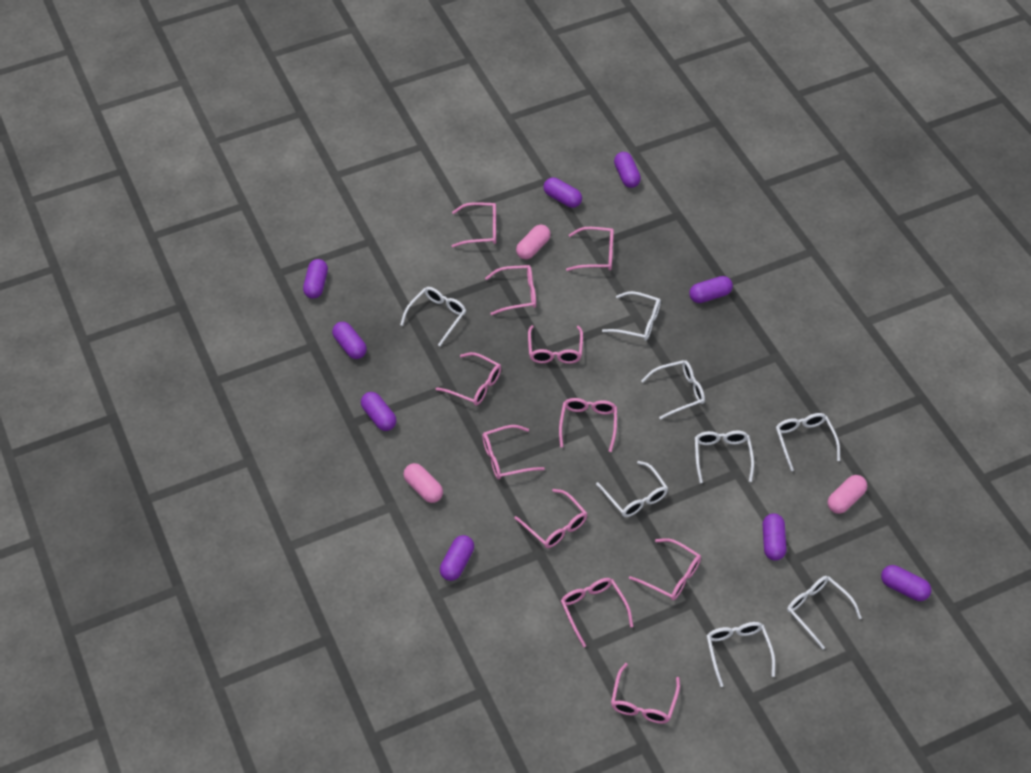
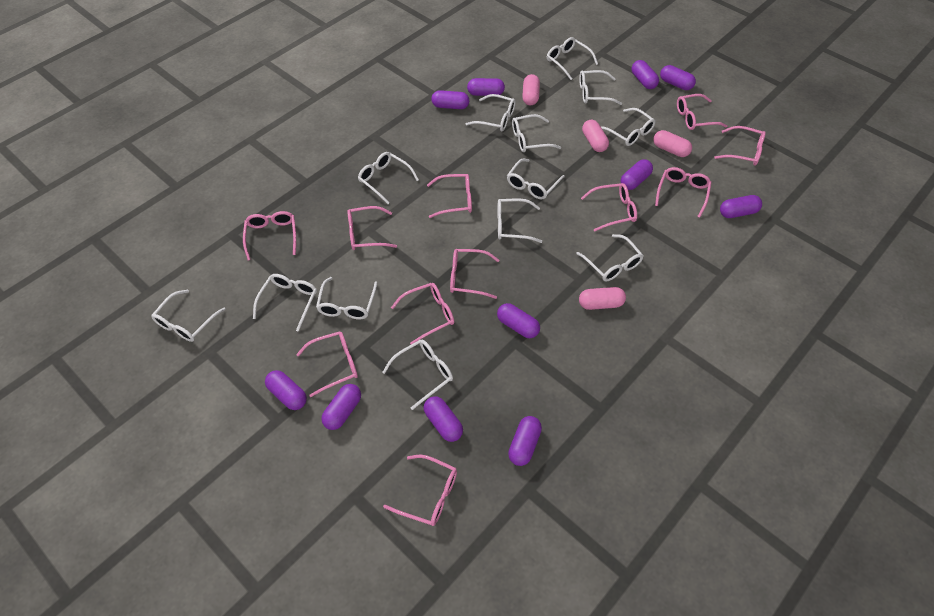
pink capsule: [404,463,443,503] [516,224,551,259] [828,475,867,514] = 3 -> [522,74,540,105] [579,287,626,310] [582,120,609,152] [653,130,692,157] = 4
purple capsule: [303,259,328,299] [332,322,367,359] [361,392,397,431] [440,535,474,581] [543,177,582,208] [614,152,641,188] [689,276,733,303] [762,513,787,561] [881,565,931,601] = 9 -> [265,370,307,410] [321,384,361,430] [423,396,463,442] [431,90,469,109] [467,78,505,96] [497,303,540,338] [508,416,542,466] [621,159,653,190] [632,60,659,89] [660,65,696,90] [720,195,762,218] = 11
white glasses: [400,287,466,346] [596,461,668,517] [602,291,661,341] [641,360,705,420] [695,431,754,483] [706,622,775,687] [776,413,840,471] [787,576,862,649] = 8 -> [151,290,226,342] [253,274,317,332] [316,277,377,319] [358,152,419,204] [382,340,453,410] [466,94,516,131] [497,199,542,243] [507,159,565,199] [512,114,561,152] [547,37,598,80] [576,234,644,281] [579,70,622,105] [601,108,656,146] = 13

